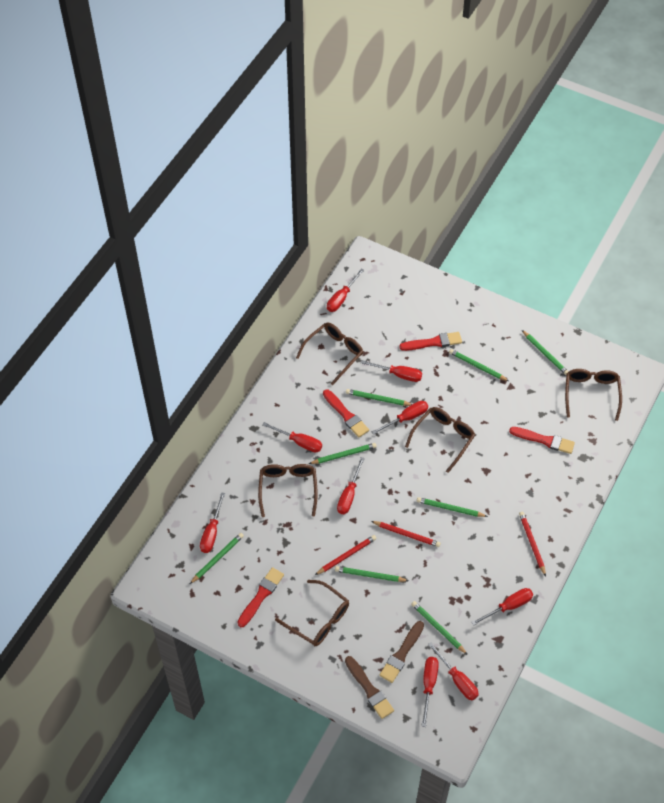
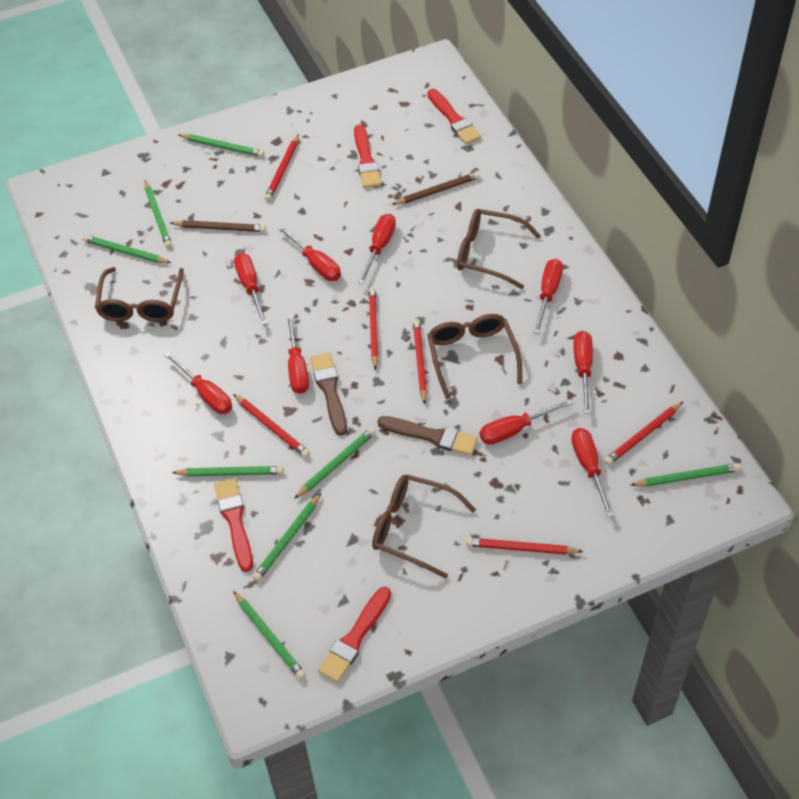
brown glasses: [258,464,318,517] [275,580,349,646] [296,323,363,385] [405,407,475,473] [565,369,622,421] = 5 -> [95,267,184,322] [372,474,476,578] [427,314,522,400] [457,209,541,289] = 4
brown pencil: none = 0 -> [170,220,266,232] [392,172,480,205] = 2
red pencil: [315,535,377,575] [371,521,441,547] [519,512,546,577] = 3 -> [233,394,310,458] [265,134,299,201] [369,287,379,370] [413,319,427,405] [466,538,584,555] [604,402,683,465] = 6

